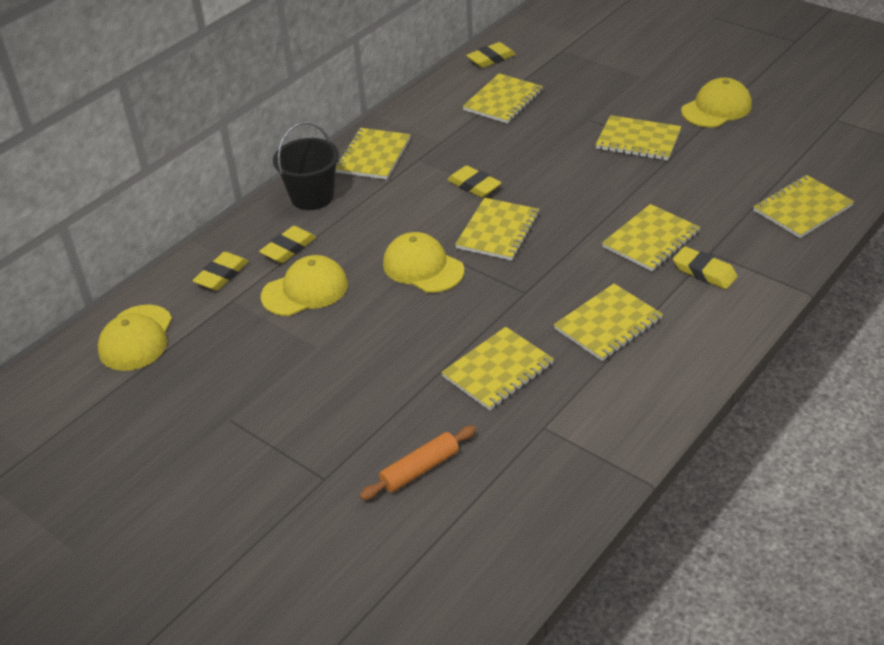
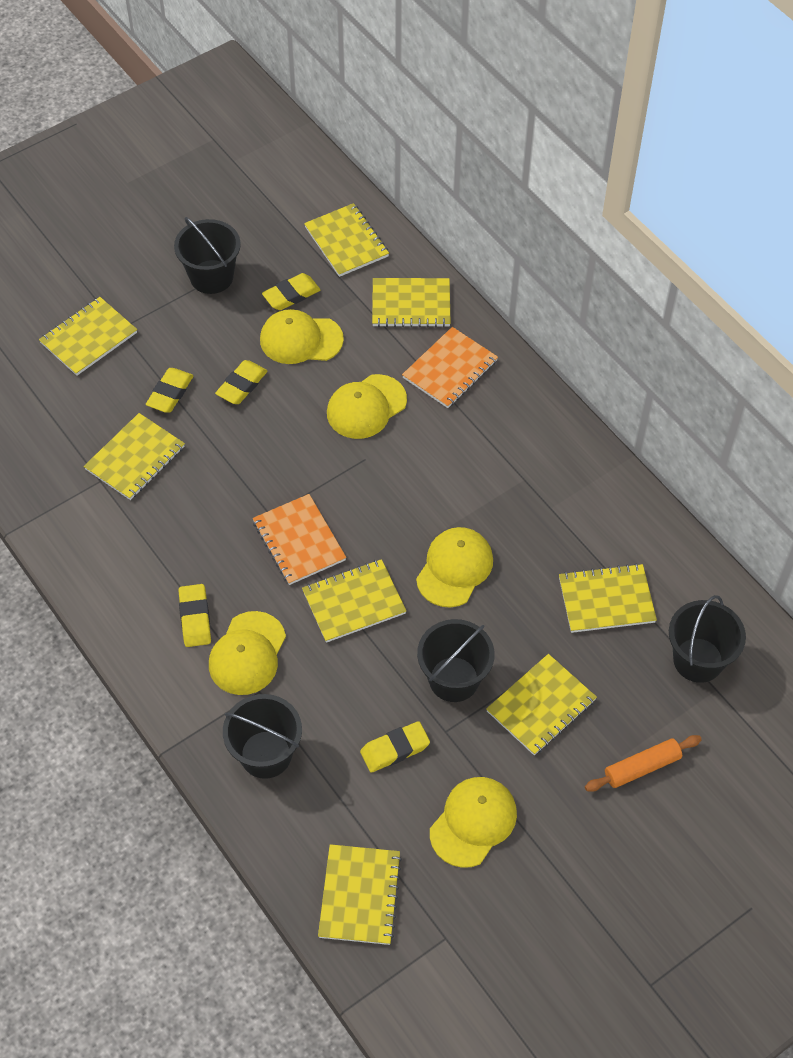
black bucket: [273,122,339,210] = 1 -> [174,217,241,294] [223,694,302,779] [417,619,494,702] [669,595,746,683] = 4
orange notebook: none = 0 -> [253,494,346,585] [402,327,498,408] = 2
yellow cap: [98,305,172,371] [261,255,348,316] [383,232,464,293] [681,78,752,127] = 4 -> [209,611,286,695] [260,309,344,364] [327,374,407,439] [416,527,493,607] [430,777,517,868] = 5

